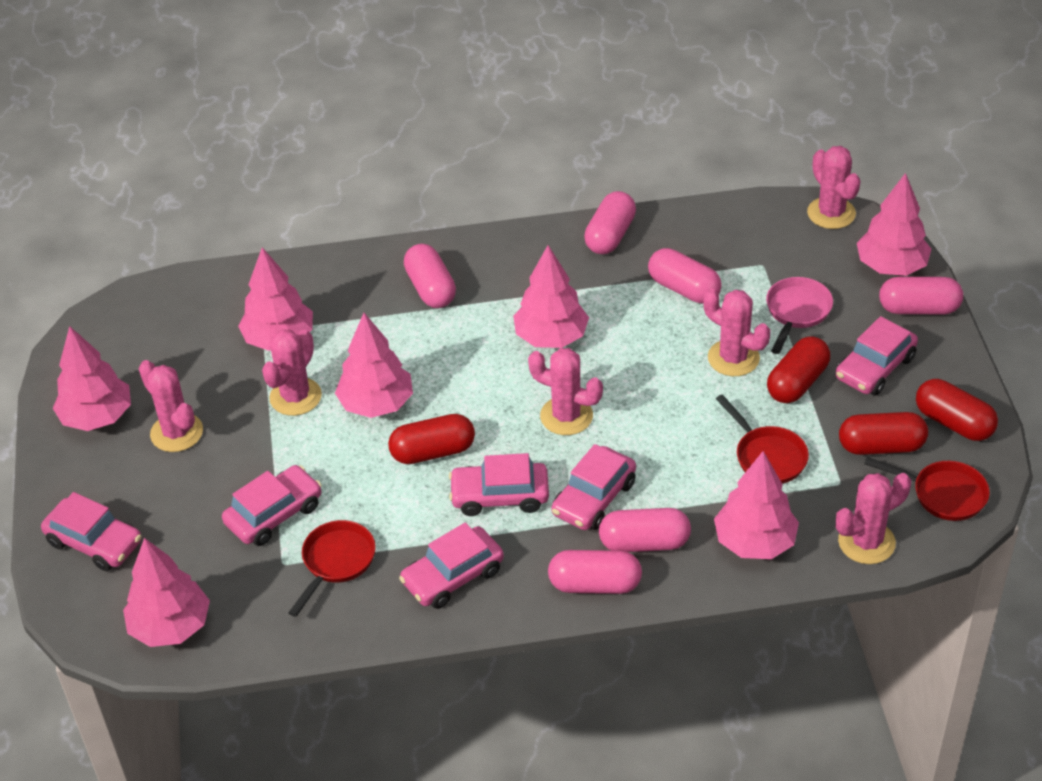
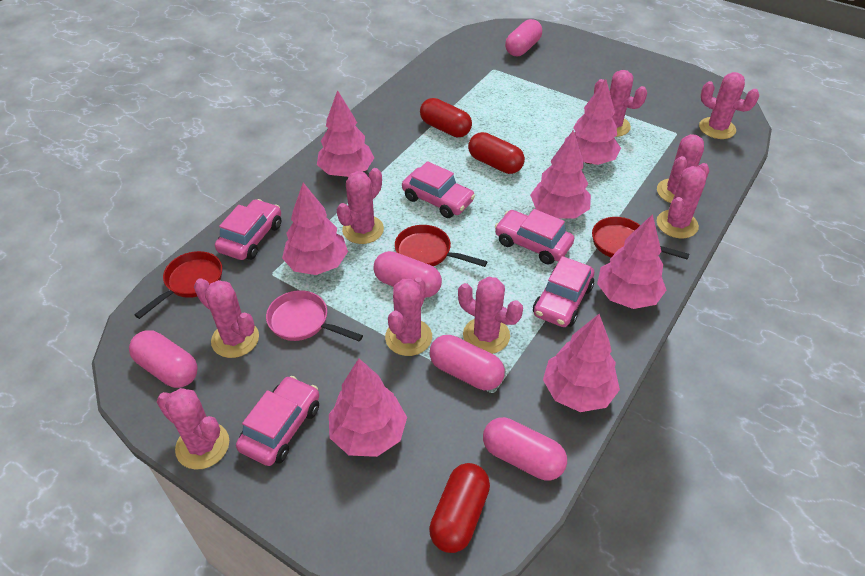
pink cactus: [139,360,203,452] [262,329,322,416] [528,348,603,435] [703,289,770,376] [807,146,861,229] [836,473,911,564] = 6 -> [157,388,229,470] [194,278,259,358] [336,168,384,244] [385,277,432,356] [458,277,523,354] [594,70,647,137] [657,134,704,203] [657,163,709,238] [699,72,759,139] = 9
pink capsule: [404,244,456,308] [548,550,642,594] [584,191,636,254] [599,508,691,552] [648,248,722,304] [879,277,963,314] = 6 -> [129,330,198,388] [373,251,442,298] [430,335,505,390] [483,417,567,480] [505,19,542,56] = 5
pink car: [41,492,142,571] [222,465,322,546] [399,522,504,609] [449,453,549,516] [551,444,636,530] [835,316,918,396] = 6 -> [215,199,281,260] [236,376,319,466] [402,161,475,218] [495,209,574,264] [533,256,594,327] = 5
red capsule: [388,414,475,464] [767,336,830,403] [839,412,928,455] [916,379,998,441] = 4 -> [420,98,472,137] [429,463,490,553] [468,132,525,174] = 3

